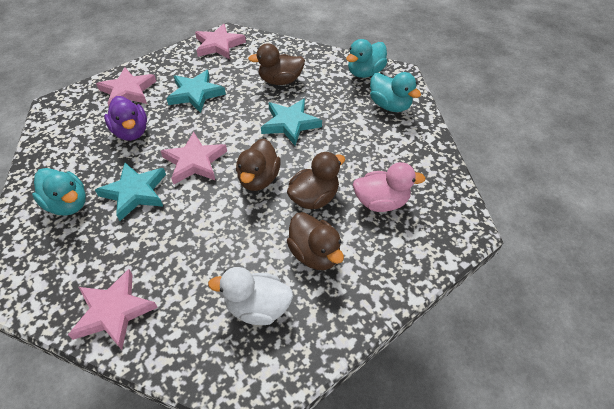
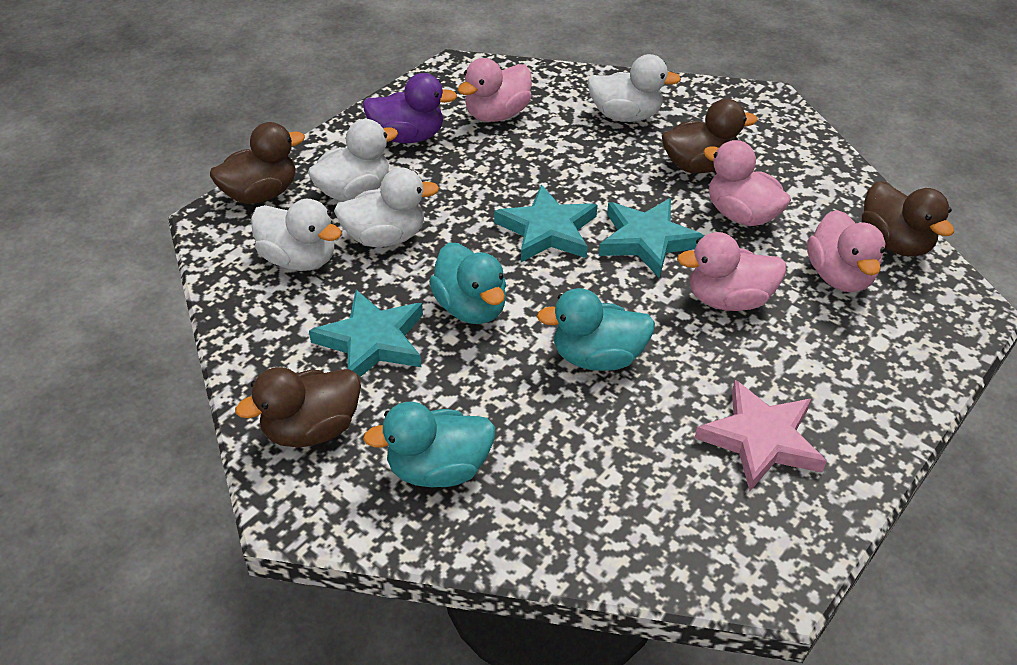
pink duck: [353,162,426,212] = 1 -> [458,58,532,122] [677,232,786,311] [703,140,791,226] [807,210,885,292] = 4
pink star: [68,269,158,350] [96,67,156,106] [161,132,227,185] [195,24,246,59] = 4 -> [694,380,827,491] = 1
white duck: [208,267,293,325] = 1 -> [251,199,342,271] [308,119,398,201] [334,168,439,247] [587,54,681,122] = 4

